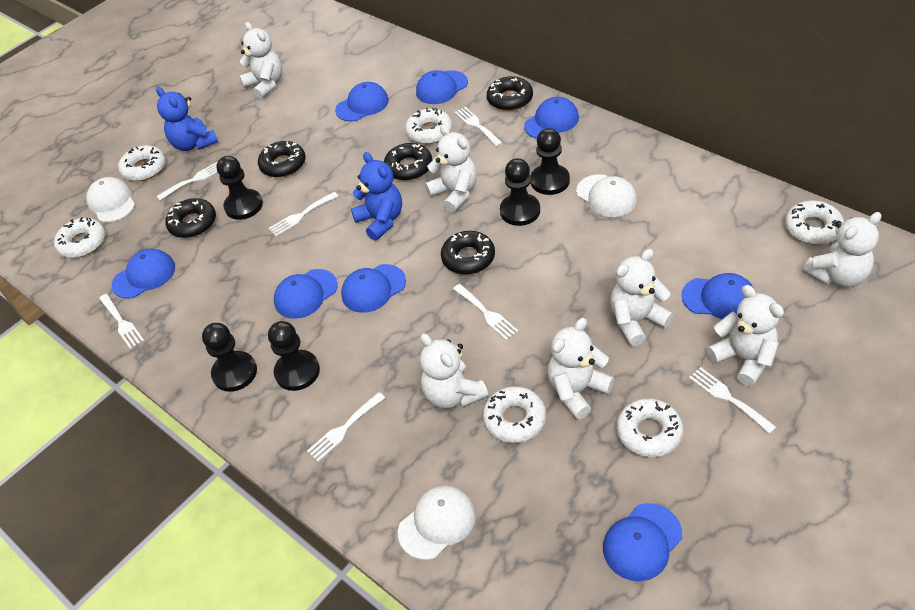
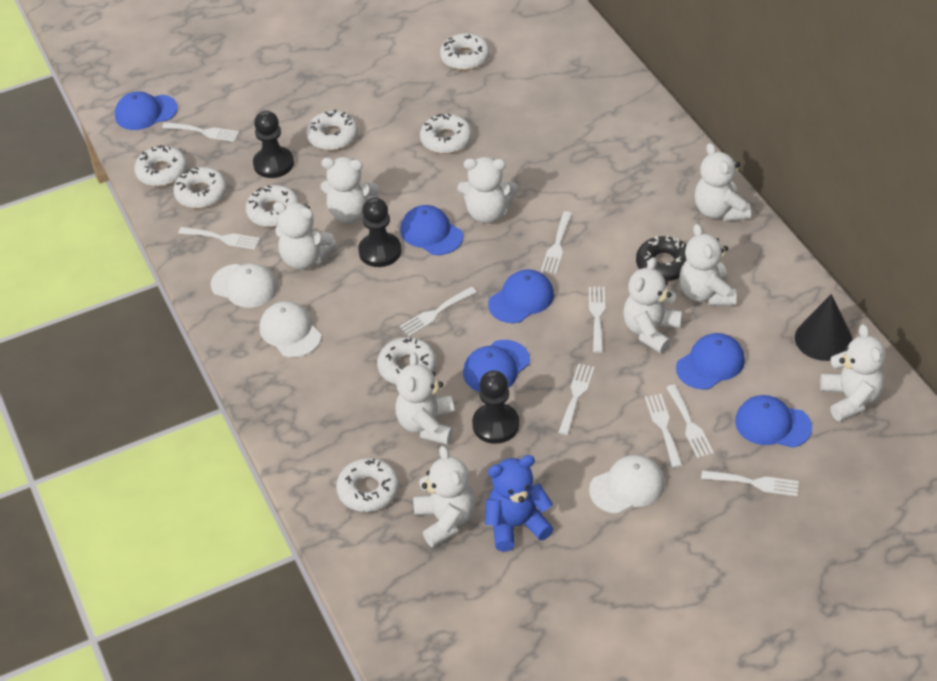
black cone: none = 0 -> [795,294,853,361] = 1
black donut: [165,198,216,238] [258,141,306,178] [384,143,432,181] [441,231,495,275] [487,76,533,111] = 5 -> [636,236,686,281] = 1
black pawn: [202,323,257,392] [217,156,263,220] [268,321,320,391] [500,158,540,226] [531,128,570,195] = 5 -> [253,111,294,178] [358,197,401,267] [472,370,519,444] = 3
blue cap: [112,249,175,299] [274,269,338,319] [335,82,389,121] [341,264,406,313] [416,70,468,104] [524,97,579,139] [603,503,682,581] [682,273,755,319] = 8 -> [115,91,178,130] [400,205,463,255] [463,340,530,392] [488,269,554,323] [676,333,745,389] [735,395,812,448] = 6
blue teddy bear: [156,87,218,151] [351,152,402,241] = 2 -> [485,455,554,552] = 1
white donut: [54,217,106,258] [118,145,166,181] [405,108,452,144] [483,386,546,443] [617,398,683,457] [785,200,844,245] = 6 -> [134,145,187,186] [173,167,227,208] [246,185,300,227] [306,110,358,150] [336,458,399,512] [377,337,436,384] [420,113,472,154] [440,33,490,70] = 8
white fork: [99,294,144,349] [157,162,218,200] [269,192,338,236] [307,392,385,462] [453,284,519,340] [455,107,503,147] [689,367,776,434] = 7 -> [162,122,239,142] [178,227,260,250] [400,287,477,336] [541,211,573,274] [559,364,595,435] [589,287,605,353] [645,394,682,468] [666,384,714,458] [701,470,799,496] = 9
white teddy bear: [239,22,282,99] [420,333,488,409] [425,125,477,213] [548,318,614,419] [610,249,674,346] [706,285,784,387] [802,212,882,287] = 7 -> [273,202,337,270] [320,157,379,223] [395,353,454,445] [413,446,476,547] [457,157,517,224] [623,257,682,354] [679,224,736,306] [695,143,751,222] [820,324,886,422] = 9

